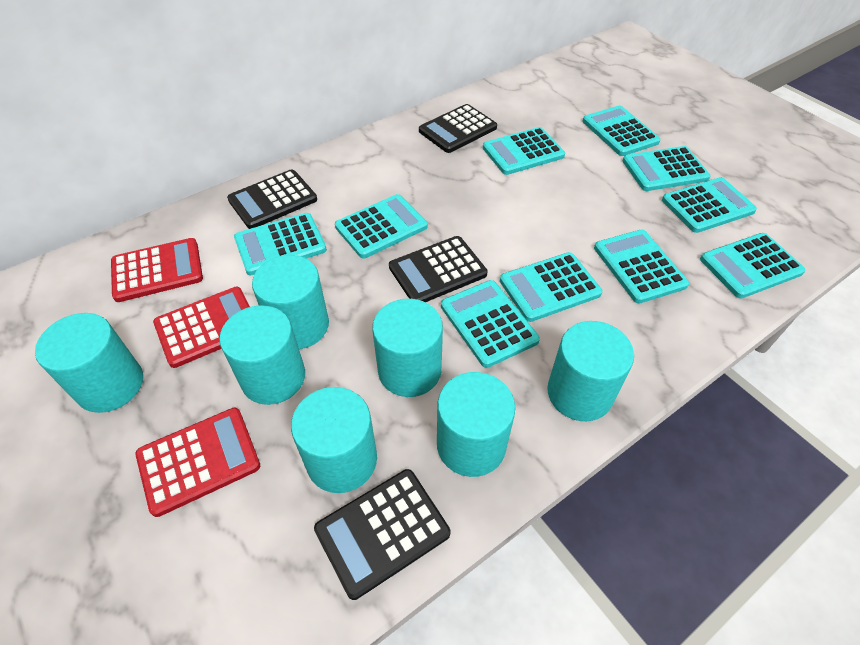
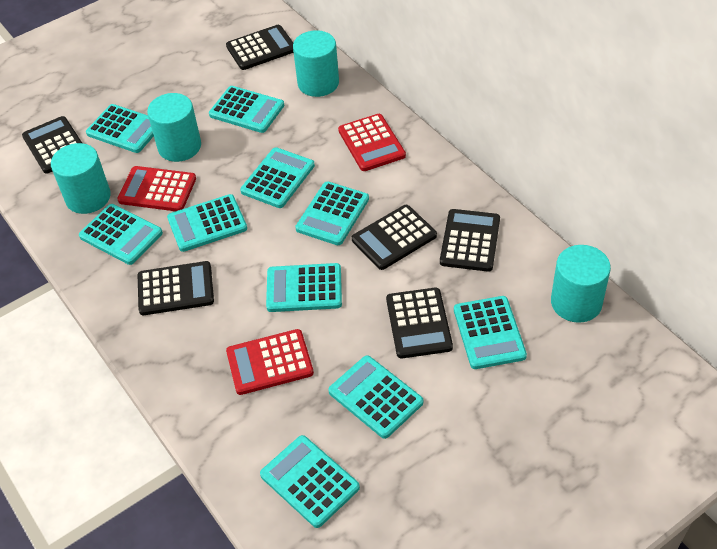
black calculator: [227,169,317,229] [314,469,450,600] [389,236,488,302] [419,104,497,153] = 4 -> [22,116,82,174] [138,261,214,315] [226,25,294,70] [352,205,437,270] [386,288,453,358] [440,209,500,272] = 6
turquoise cylinder: [35,313,143,413] [219,305,305,405] [252,255,329,349] [291,387,377,493] [372,299,443,397] [437,372,516,477] [547,321,634,421] = 7 -> [51,143,111,214] [147,93,201,162] [293,30,339,97] [551,245,611,323] = 4

